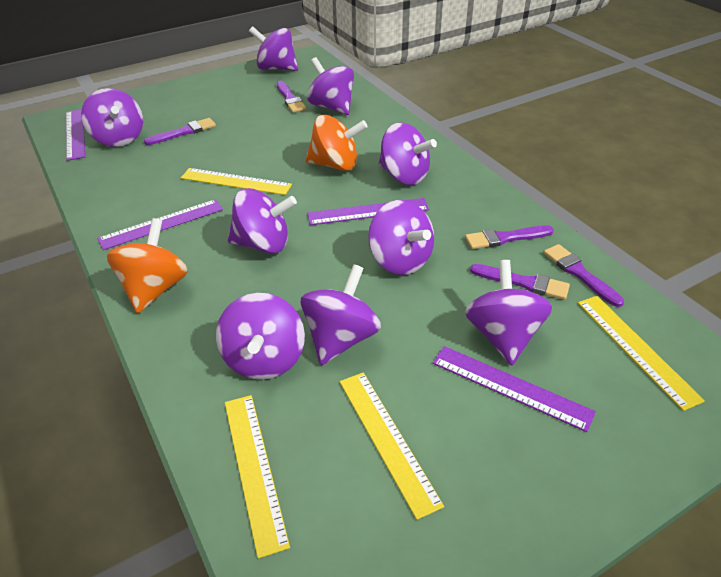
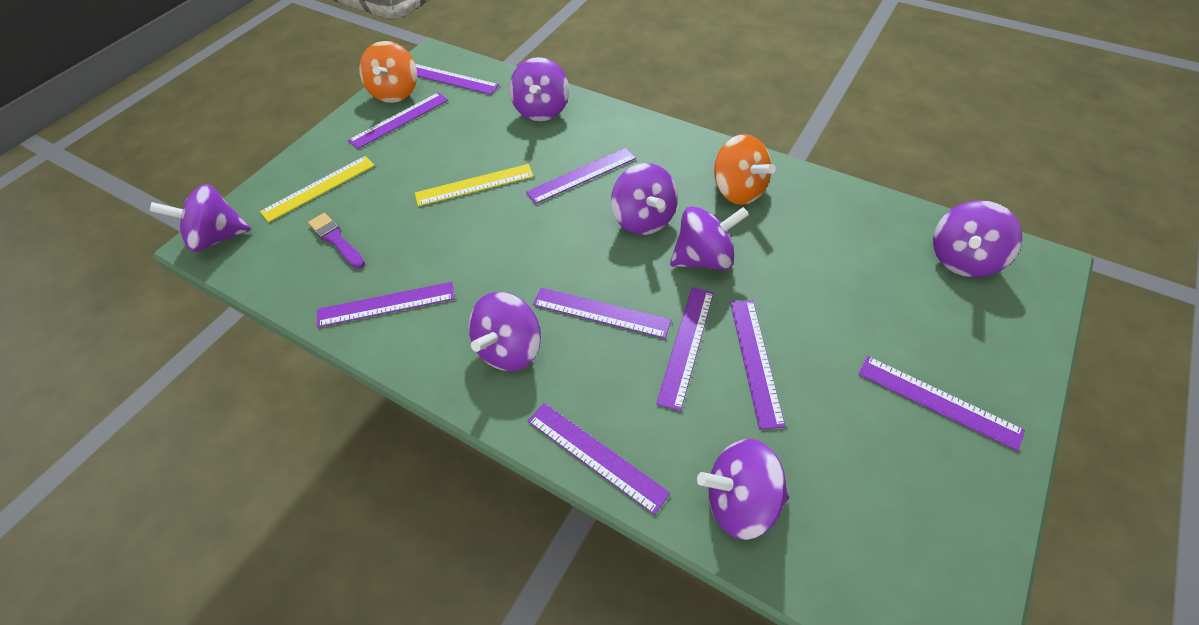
purple brush: [144,118,216,145] [277,81,306,113] [465,225,554,249] [470,264,570,300] [544,244,624,307] = 5 -> [308,213,365,269] = 1
purple ruler: [66,109,85,161] [97,199,223,250] [307,198,429,225] [433,346,596,432] = 4 -> [317,282,455,327] [348,92,448,149] [416,64,499,95] [526,148,636,204] [528,403,670,515] [533,288,671,339] [656,287,714,411] [730,300,786,429] [858,356,1025,451] = 9
purple spinning top: [81,88,143,147] [216,293,305,380] [228,188,297,254] [249,26,298,71] [301,264,381,365] [307,57,354,115] [368,200,434,275] [379,122,437,185] [465,260,552,366] = 9 -> [150,184,251,252] [469,292,541,371] [509,57,569,121] [611,163,678,235] [670,206,749,270] [697,439,789,540] [933,200,1022,277] = 7
yellow ruler: [181,168,292,195] [225,395,290,558] [340,372,444,520] [578,296,705,411] = 4 -> [260,156,375,222] [415,164,534,206] = 2

